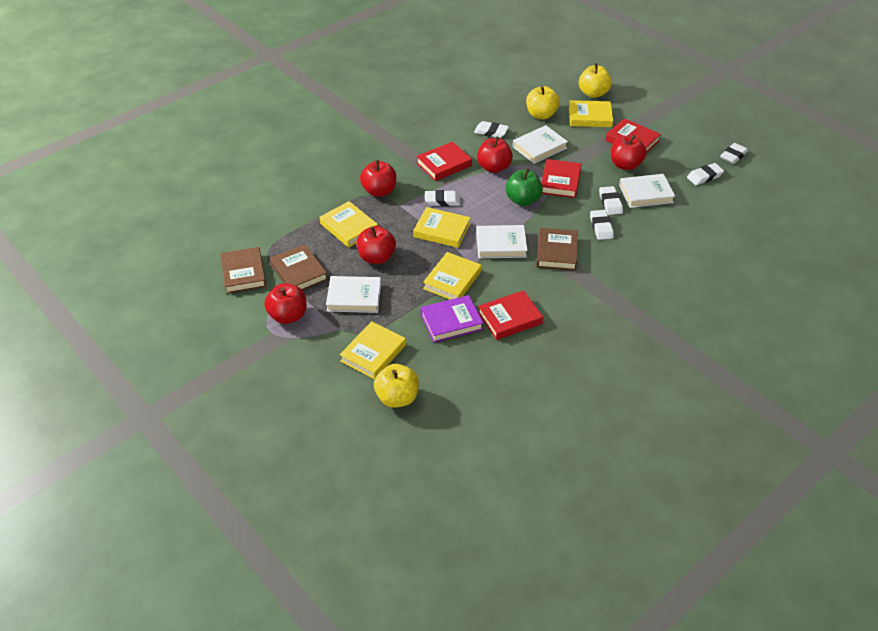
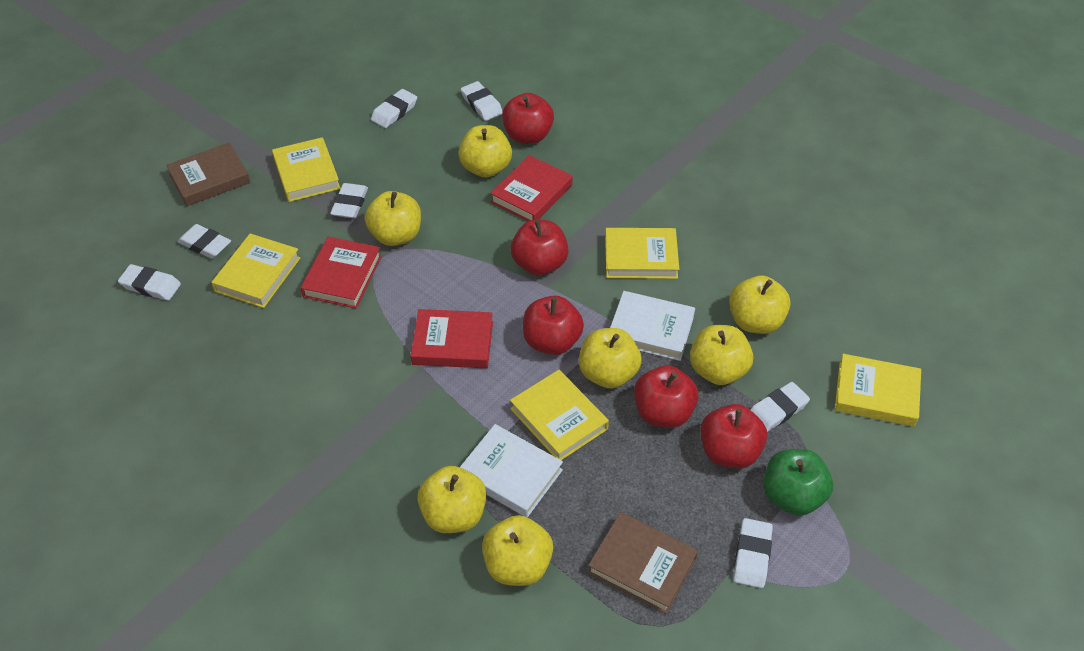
brown book: [220,247,266,294] [270,244,328,290] [537,228,578,270] = 3 -> [166,143,250,206] [588,512,698,614] = 2
purple book: [420,295,483,343] = 1 -> none = 0
red book: [416,142,472,181] [478,290,543,340] [541,159,581,198] [605,118,661,152] = 4 -> [300,237,382,308] [410,309,493,368] [490,155,572,221] = 3
white book: [326,276,381,313] [476,225,528,259] [513,125,568,164] [619,174,675,208] = 4 -> [460,424,563,517] [610,291,695,361] = 2
white eraser: [425,190,460,206] [474,121,509,138] [590,210,614,240] [599,186,623,215] [687,163,724,185] [720,143,748,164] = 6 -> [118,264,181,301] [177,224,231,259] [330,183,368,218] [371,89,417,128] [461,81,503,121] [734,518,773,588] [750,382,810,432] = 7
yellow apple: [374,364,419,408] [526,86,560,119] [579,63,612,98] = 3 -> [365,191,421,246] [417,466,487,533] [458,125,512,178] [482,515,553,586] [579,328,642,388] [690,325,753,385] [729,275,791,334] = 7

